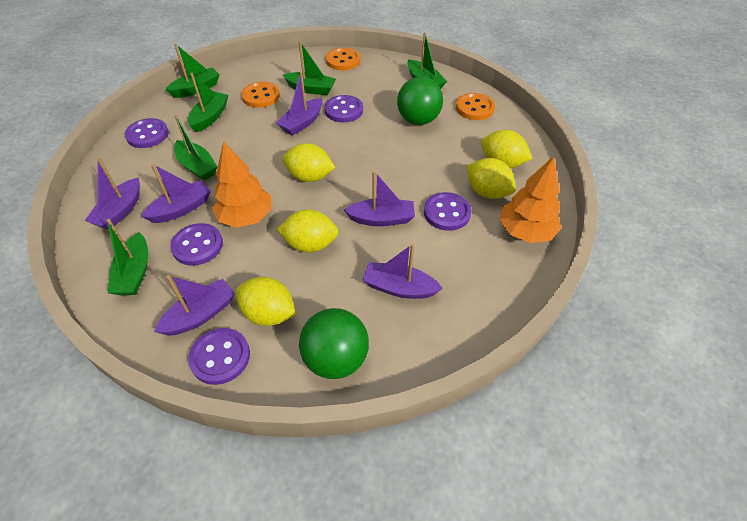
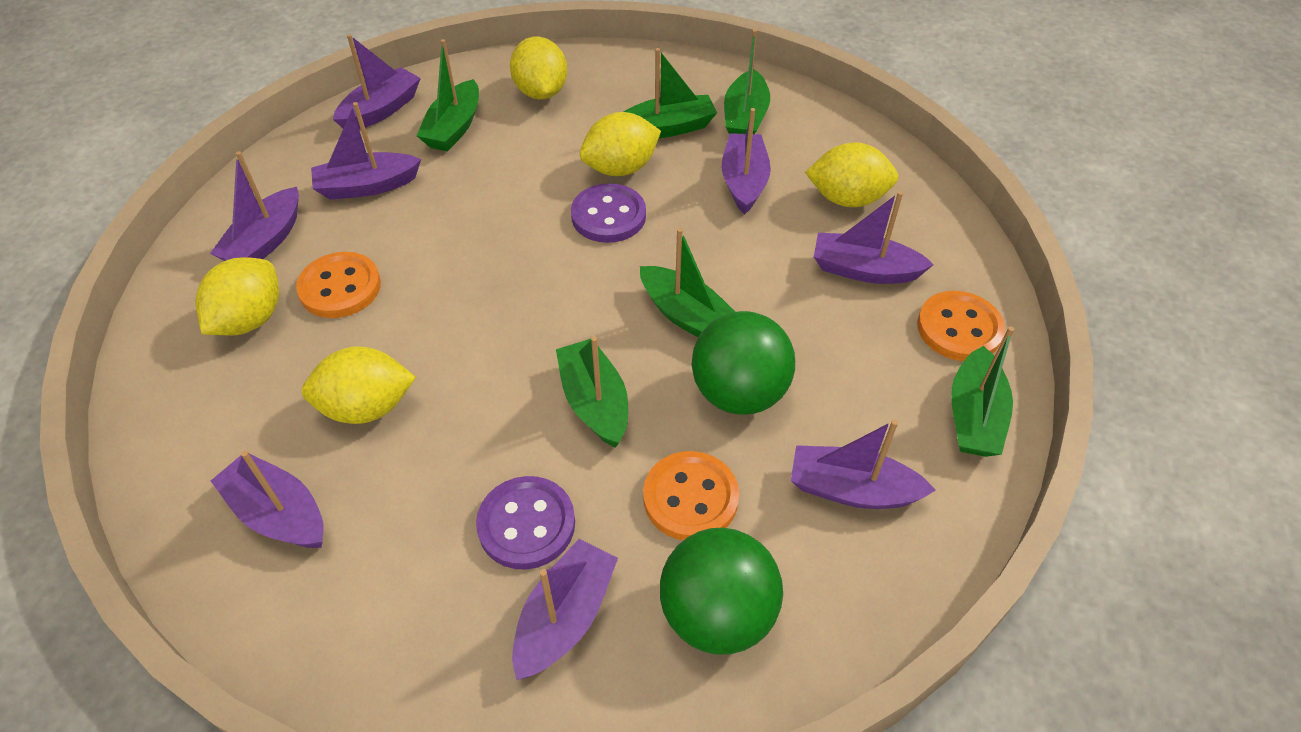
orange tree: [212,141,271,228] [499,156,561,243] = 2 -> none = 0
purple boat: [85,157,140,230] [141,164,211,223] [154,275,235,336] [277,71,323,136] [344,171,415,226] [363,244,443,299] = 6 -> [210,151,299,261] [211,451,324,548] [311,102,421,200] [333,34,421,130] [512,539,618,680] [722,108,771,214] [791,419,936,509] [814,191,934,284] = 8
purple button: [125,118,169,148] [170,223,223,266] [188,328,250,385] [324,95,363,123] [424,192,472,231] = 5 -> [476,476,575,570] [571,183,646,243] = 2

